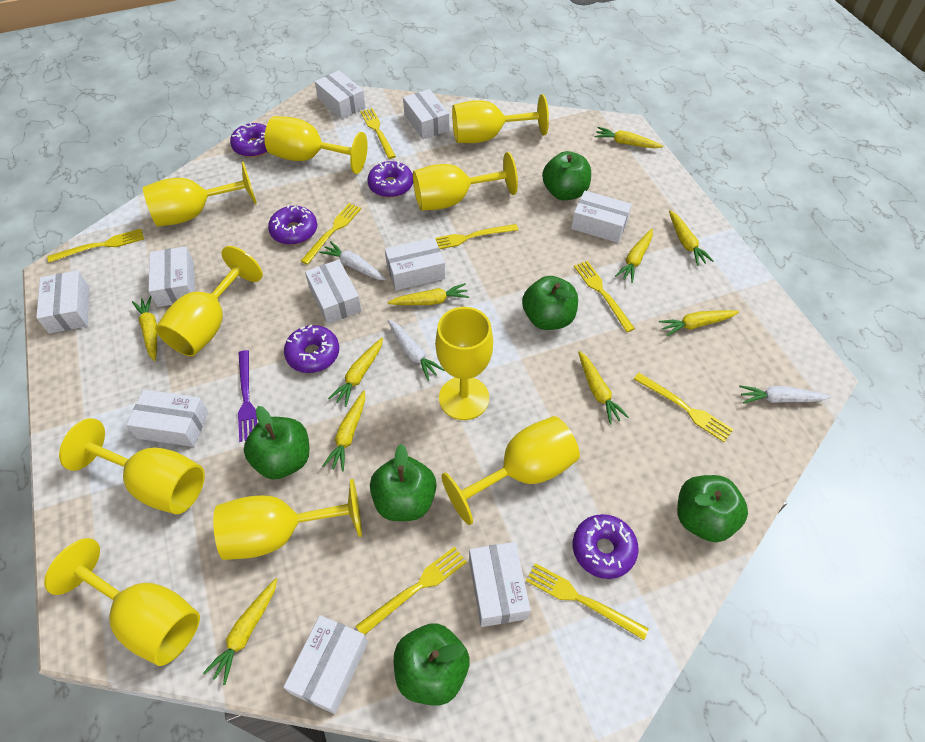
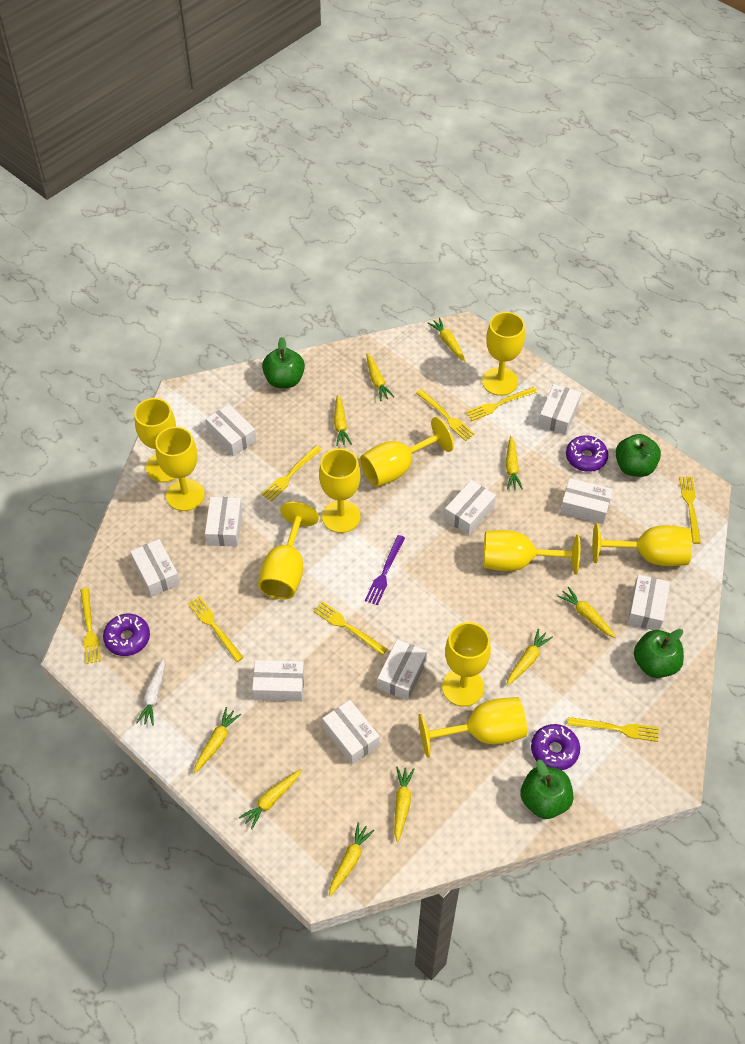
green apple: [244,406,309,479] [370,444,437,521] [394,623,470,705] [522,276,578,330] [542,151,591,200] [677,475,748,542] = 6 -> [262,337,305,388] [521,759,574,819] [615,434,661,477] [634,629,684,678] = 4
purple donut: [230,122,268,157] [268,205,317,245] [284,325,339,373] [367,161,413,198] [573,514,639,579] = 5 -> [103,614,150,656] [531,724,580,770] [566,435,608,472] = 3
white carrot: [319,241,386,280] [387,319,444,381] [739,385,831,404] = 3 -> [136,658,165,726] = 1

